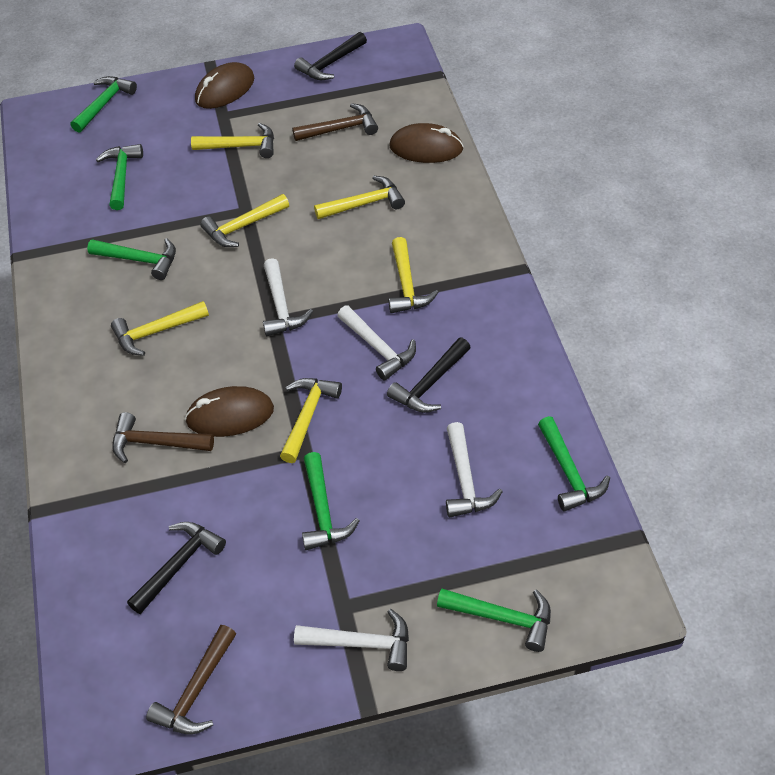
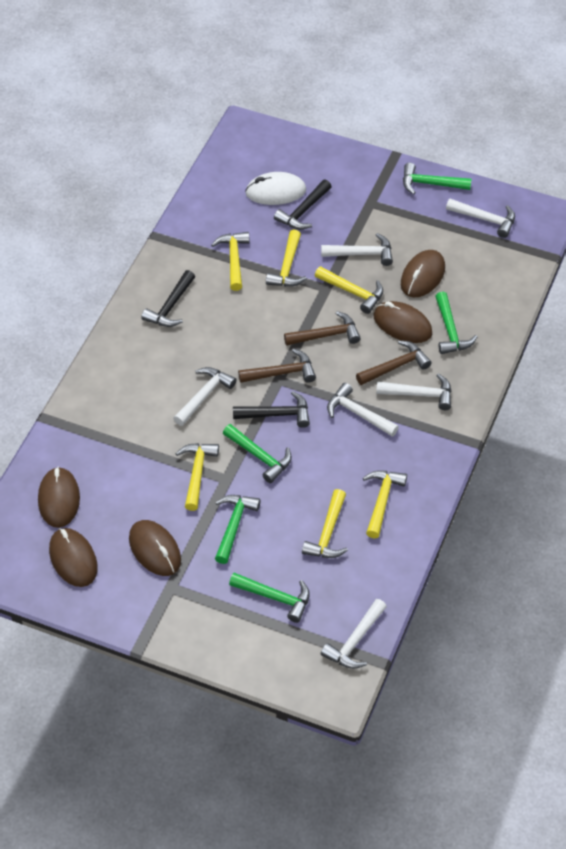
brown mouse: [185,386,274,437] [195,62,254,109] [389,123,464,163] = 3 -> [38,467,80,528] [49,528,98,587] [129,520,181,576] [374,301,432,343] [401,250,445,297] = 5
green hammer: [70,76,137,133] [87,238,176,280] [96,144,143,210] [302,452,359,550] [437,589,551,652] [538,416,610,511] = 6 -> [215,495,261,564] [223,424,292,483] [229,573,310,623] [403,163,471,194] [435,292,477,354] = 5
white hammer: [263,258,313,336] [294,609,409,671] [337,306,416,381] [446,422,503,518] = 4 -> [173,367,236,426] [321,233,393,266] [321,599,387,669] [327,383,399,437] [376,373,452,410] [446,199,515,238] = 6
white mouse: none = 0 -> [245,172,306,205] = 1

